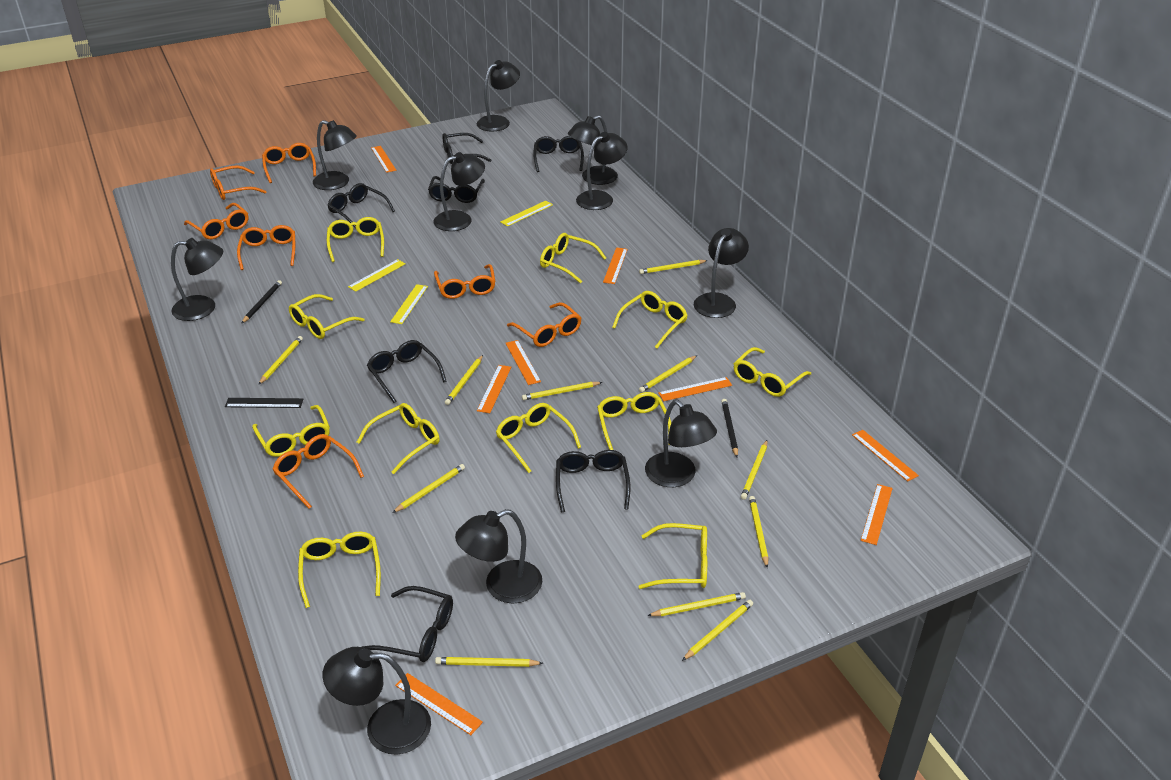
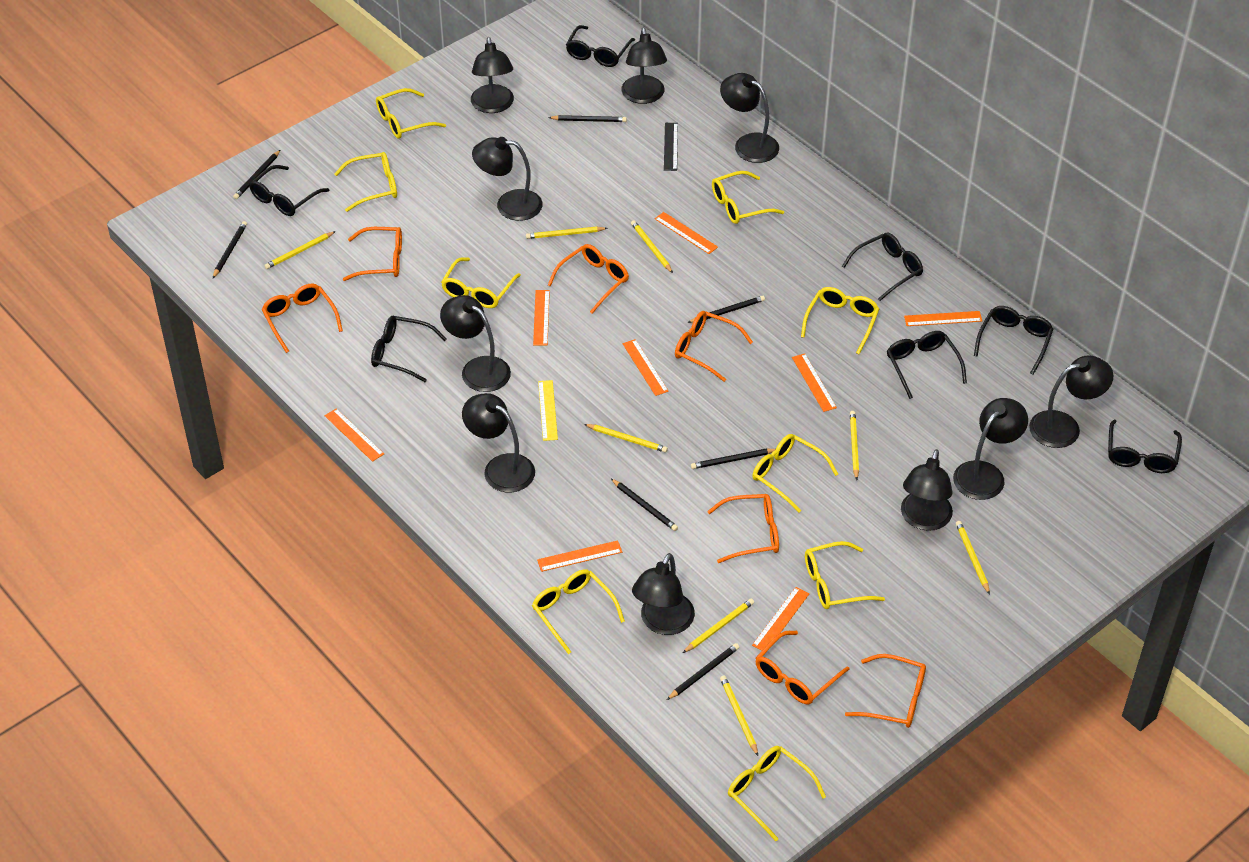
black pencil: [241,280,282,324] [721,399,738,457] = 2 -> [213,221,247,278] [233,150,280,199] [548,115,627,122] [611,479,678,531] [667,643,739,700] [687,296,765,323] [691,449,776,469] = 7
yellow glasses: [252,405,330,457] [289,294,365,339] [298,532,381,608] [327,217,384,262] [357,403,440,474] [496,403,581,473] [540,233,606,284] [597,392,671,450] [612,291,688,348] [639,523,707,589] [733,347,811,397] = 11 -> [334,152,397,212] [376,88,446,139] [441,257,521,308] [532,569,625,654] [712,171,784,224] [728,746,826,841] [752,434,838,513] [801,287,879,354] [805,541,885,609] = 9
yellow pencil: [258,336,303,385] [392,464,465,513] [435,657,543,667] [445,355,483,405] [522,382,602,400] [639,260,708,274] [639,356,697,393] [647,592,746,616] [682,600,753,661] [741,440,767,500] [749,496,768,568] = 11 -> [264,231,336,269] [526,227,607,239] [584,424,668,452] [631,220,673,273] [683,598,754,653] [720,676,758,756] [850,411,859,480] [956,521,990,595] = 8
yellow ruler: [348,259,406,292] [390,284,428,324] [500,201,553,226] = 3 -> [538,380,558,441] = 1

